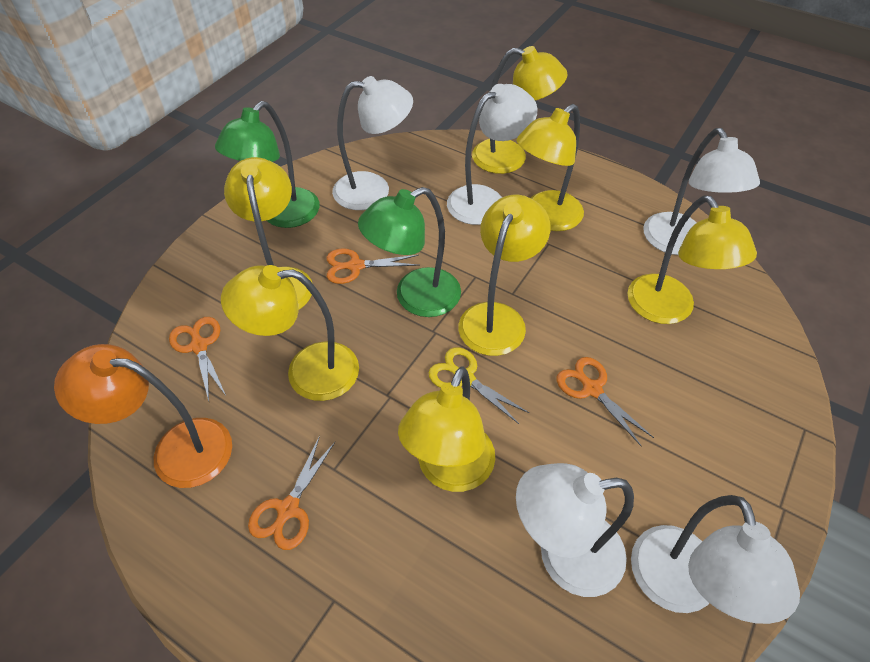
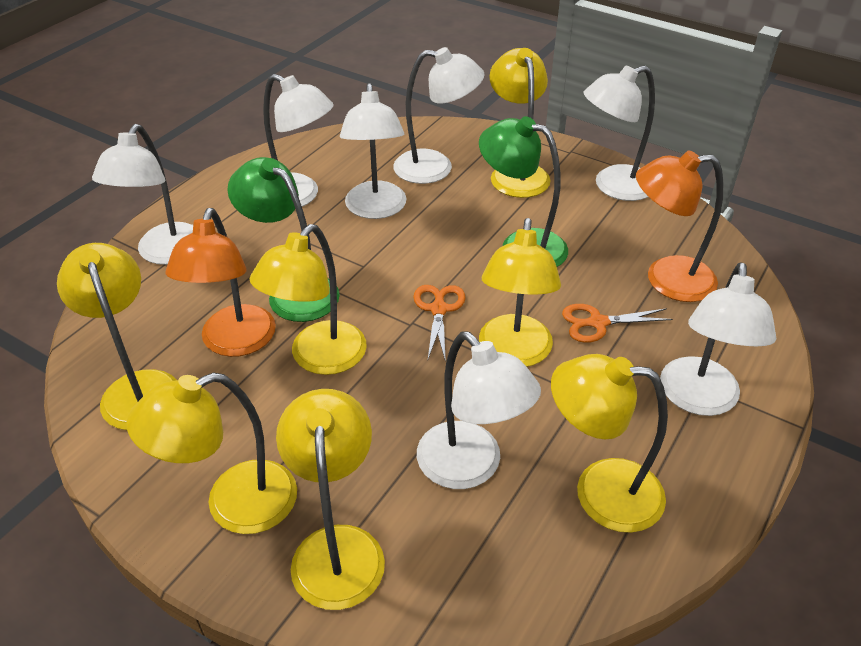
orange lamp: [54,344,232,488] = 1 -> [166,208,276,357] [636,151,723,302] = 2
orange scissors: [169,317,226,401] [248,436,335,550] [327,248,419,284] [557,357,654,447] = 4 -> [413,285,465,362] [562,304,673,343] = 2
white lamp: [332,76,413,210] [447,84,538,225] [516,463,634,597] [631,495,800,624] [643,128,760,255] = 5 -> [92,124,193,265] [263,74,334,207] [340,83,406,219] [393,47,484,184] [417,331,541,489] [584,65,655,201] [660,262,776,416] = 7
yellow scissors: [428,347,529,424] = 1 -> none = 0

